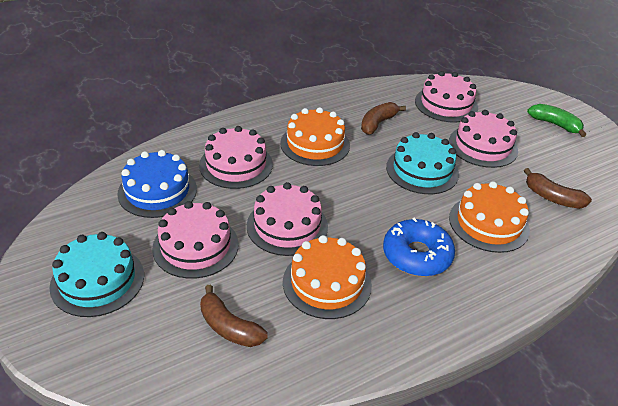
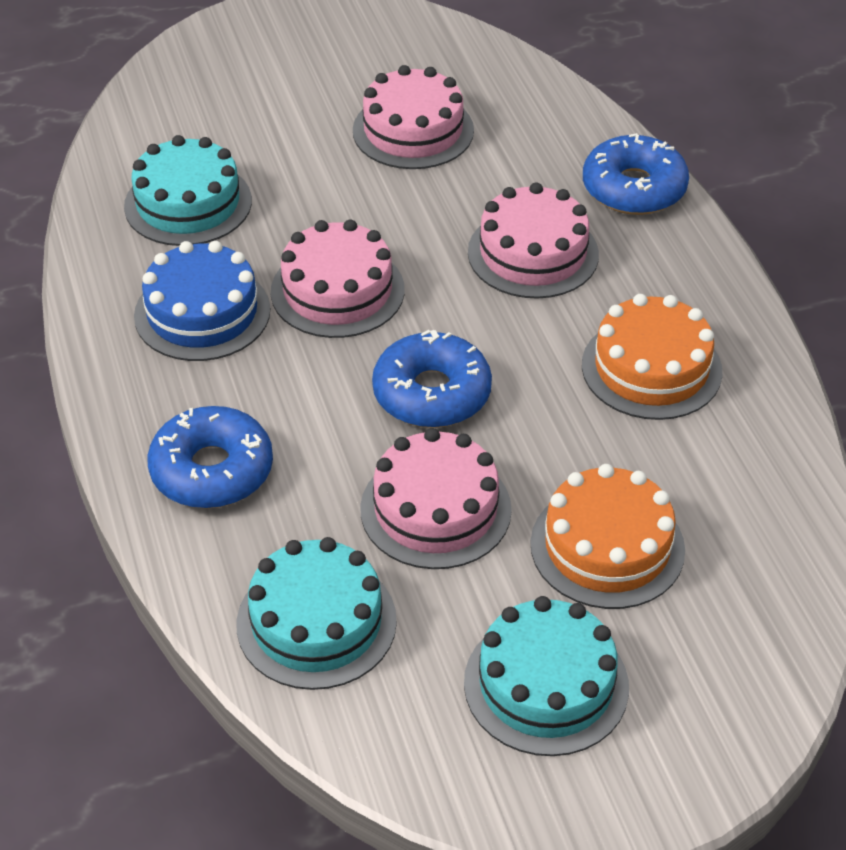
blue donut: [383,217,455,277] = 1 -> [147,406,273,509] [372,330,492,428] [583,133,689,215] = 3
brown banana: [200,285,268,347] [361,102,406,135] [524,168,592,209] = 3 -> none = 0
green banana: [527,104,586,137] = 1 -> none = 0
orange cake: [280,107,350,166] [283,235,372,319] [449,181,530,253] = 3 -> [530,464,685,609] [582,294,722,420] = 2
pink cake: [152,201,239,279] [199,126,273,189] [247,182,328,256] [415,71,478,123] [449,110,518,168] = 5 -> [271,219,404,338] [353,65,474,169] [360,428,512,569] [468,182,599,299] = 4
turquoise cake: [49,232,144,317] [386,132,459,194] = 2 -> [124,135,252,246] [237,537,397,690] [464,596,629,756] = 3

